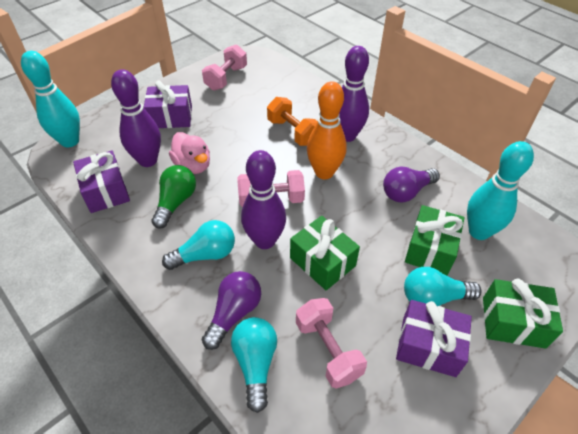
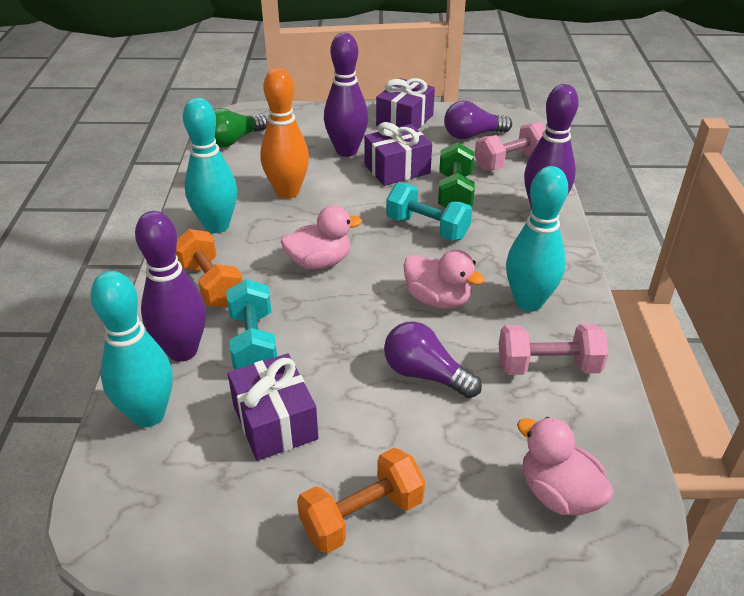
green dumbbell: none = 0 -> [438,142,475,208] = 1
green gift: [290,216,360,290] [405,205,465,275] [483,278,563,349] = 3 -> none = 0
orange dumbbell: [267,97,317,146] = 1 -> [176,229,242,307] [297,448,425,554] = 2
pink duck: [169,132,210,174] = 1 -> [281,205,362,269] [403,250,485,309] [517,417,614,515] = 3
pink dumbbell: [202,44,247,90] [237,170,305,207] [296,298,367,389] = 3 -> [475,122,546,171] [499,324,609,375] = 2
turquoise bowling pin: [21,51,80,148] [467,141,534,240] = 2 -> [90,271,173,427] [183,98,237,233] [506,166,568,312] = 3
turquoise dumbbell: none = 0 -> [226,279,277,369] [386,183,472,241] = 2
turquoise light bulb: [162,220,235,270] [231,317,277,413] [404,267,482,306] = 3 -> none = 0

